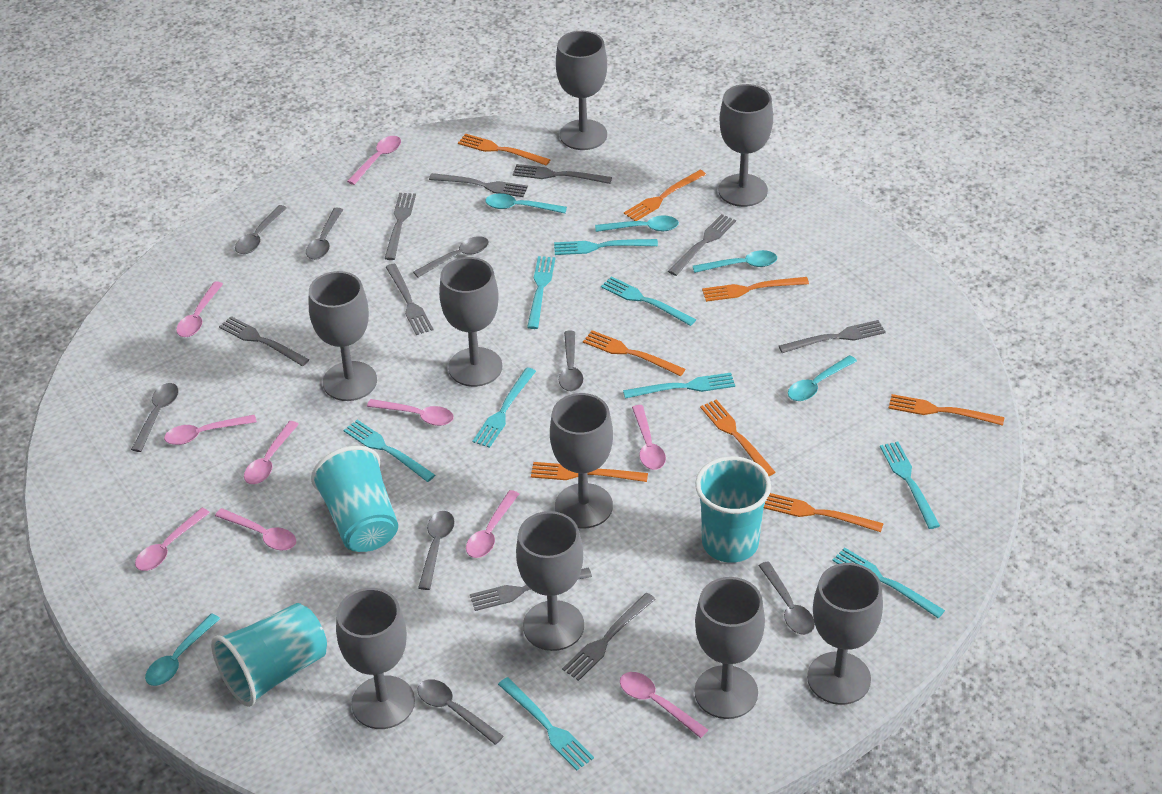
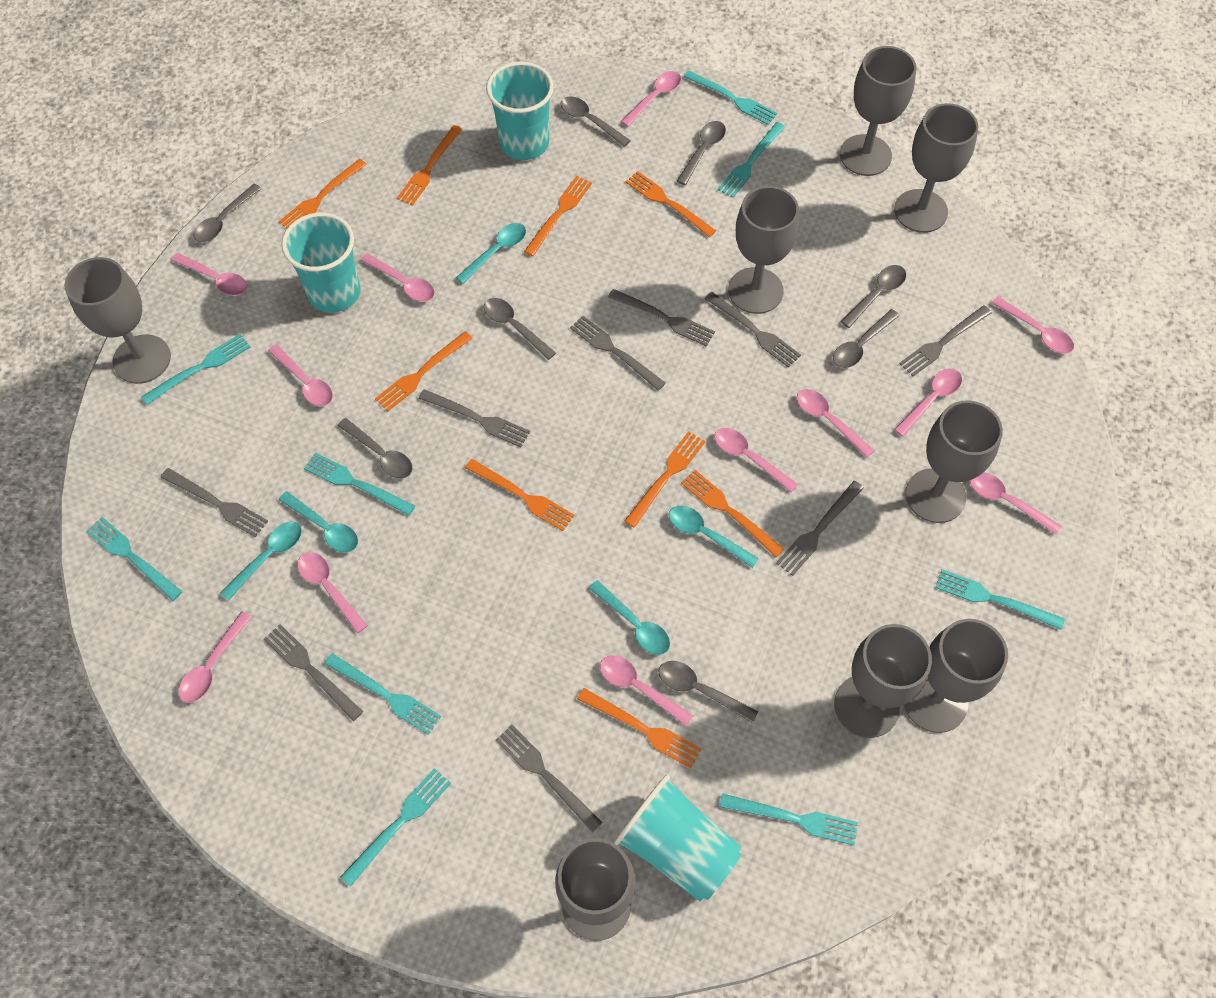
grey goblet: [309,271,377,401] [336,588,415,729] [439,257,502,387] [516,511,584,651] [550,393,613,528] [556,31,607,150] [694,577,765,719] [718,84,773,207] [807,563,883,705] = 9 -> [65,257,171,384] [555,838,636,941] [728,186,799,314] [834,624,932,738] [840,46,916,176] [894,103,978,233] [903,619,1008,733] [905,400,1003,523] = 8
orange fork: [458,133,551,166] [531,462,648,482] [583,330,686,376] [624,170,706,221] [700,399,775,476] [702,277,809,302] [764,493,884,532] [888,394,1005,426] = 8 -> [279,159,367,228] [375,331,473,411] [397,125,463,206] [465,459,575,531] [524,176,592,256] [577,688,702,768] [624,431,705,528] [626,171,716,237] [681,470,784,557] = 9
pink spoon: [135,508,210,571] [164,415,257,445] [176,281,223,337] [215,508,296,551] [244,421,299,484] [347,136,401,185] [367,399,454,426] [466,490,519,558] [620,672,708,738] [632,405,666,470] = 10 -> [171,253,247,296] [179,611,252,703] [268,344,333,406] [298,552,368,633] [360,253,435,302] [600,655,693,726] [621,71,681,127] [715,428,798,493] [797,389,875,458] [894,368,962,437] [970,472,1061,535] [992,296,1074,354] = 12

